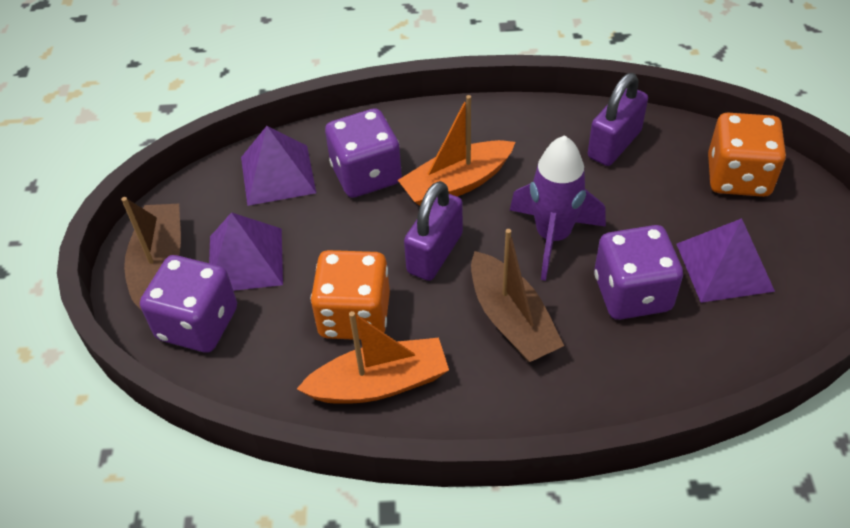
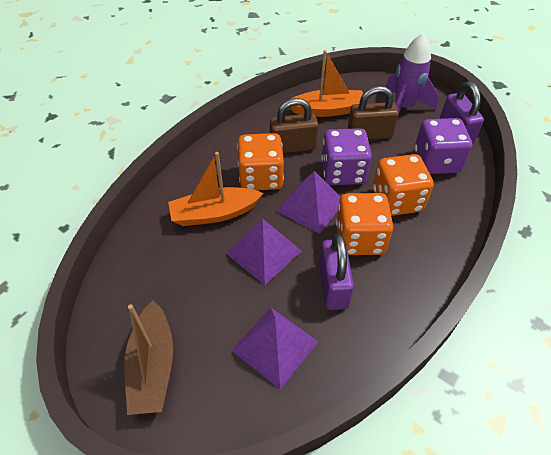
brown boat: [121,197,181,311] [471,229,564,362] = 2 -> [124,300,173,415] = 1
brown padlock: none = 0 -> [270,98,319,153] [348,86,399,140] = 2
orange dice: [311,250,390,340] [708,113,786,197] = 2 -> [237,133,284,190] [336,193,393,255] [373,154,434,216] = 3
purple dice: [140,255,237,353] [325,108,402,198] [594,225,683,320] = 3 -> [321,128,372,185] [414,118,472,174] = 2

